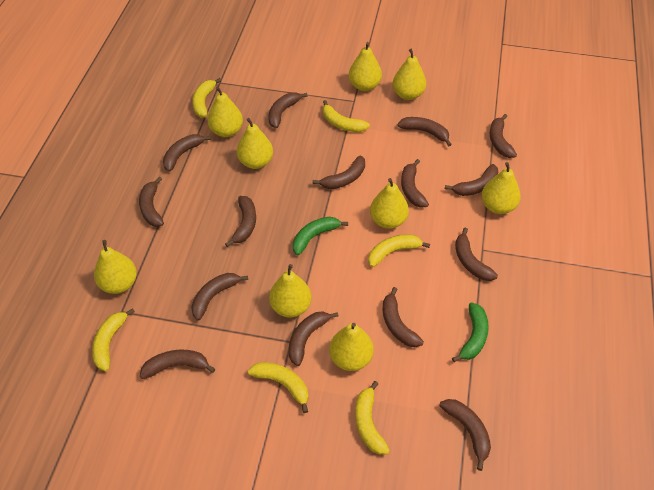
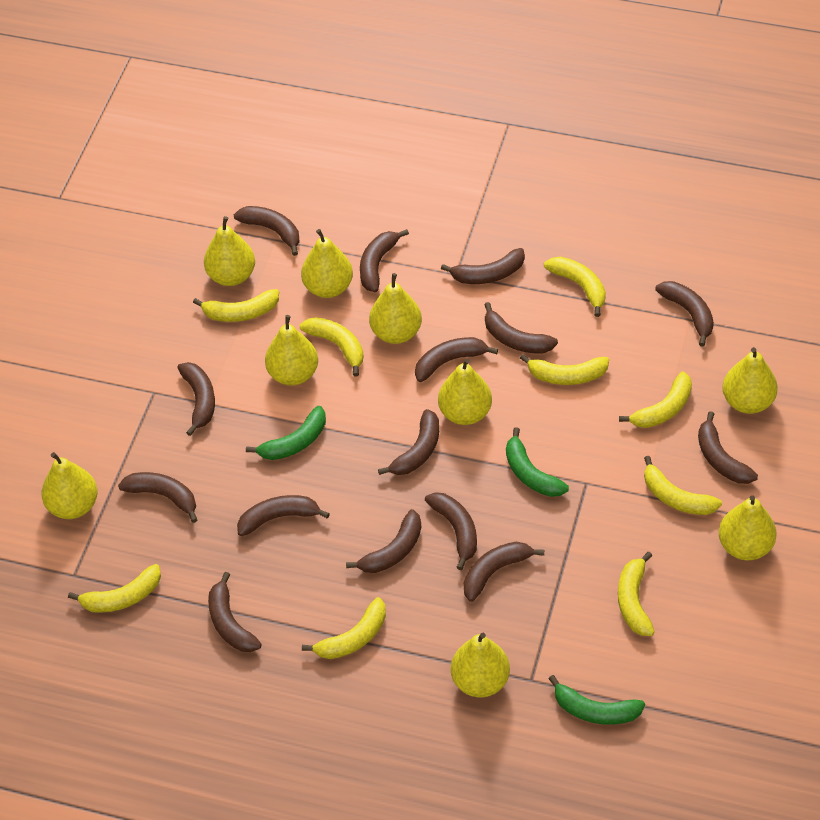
green banana: [293,217,348,256] [452,303,489,362] = 2 -> [246,406,326,460] [506,427,569,497] [548,675,645,725] = 3
yellow banana: [92,308,135,371] [192,78,221,118] [248,362,308,413] [323,100,370,132] [355,381,390,455] [368,234,430,267] = 6 -> [68,564,161,613] [193,289,279,322] [300,317,363,376] [302,597,386,659] [520,354,609,385] [544,257,606,317] [618,552,655,636] [619,371,692,428] [644,456,722,515] = 9

